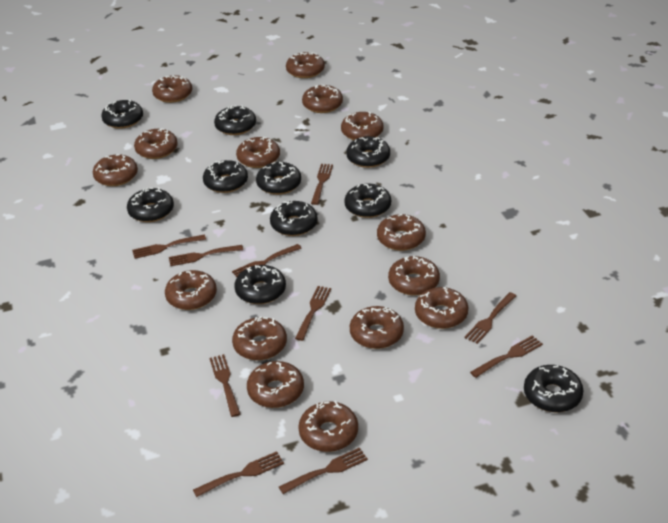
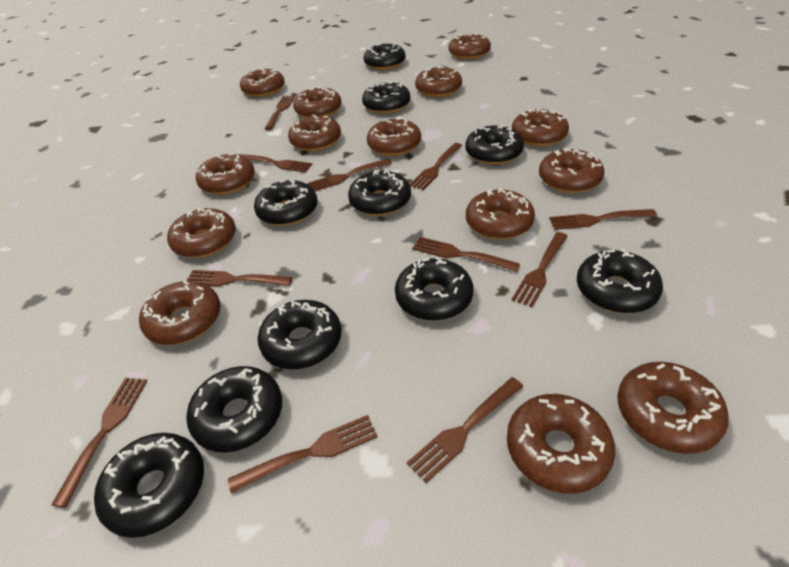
brown donut: [93,154,138,186] [134,128,178,159] [152,75,192,103] [165,270,217,310] [232,316,287,360] [236,137,280,168] [247,361,304,408] [286,52,325,78] [298,401,358,452] [302,84,343,113] [341,112,383,140] [350,306,404,349] [377,214,426,251] [388,256,440,295] [415,287,468,329] = 15 -> [139,281,220,345] [167,208,236,258] [196,153,255,195] [240,68,285,97] [288,115,341,151] [293,86,342,118] [367,118,421,156] [415,66,462,97] [449,33,491,60] [466,188,535,239] [507,394,615,493] [512,109,569,146] [539,148,605,193] [617,362,728,454] = 14
brown fork: [132,235,206,259] [169,245,243,266] [193,451,284,497] [209,354,240,417] [232,244,302,277] [279,448,368,494] [295,286,331,341] [311,164,333,205] [465,292,516,344] [470,335,543,378] = 10 -> [51,378,147,508] [187,270,292,286] [228,415,378,494] [238,154,312,172] [264,96,295,130] [307,159,392,191] [407,377,524,483] [409,143,462,190] [412,237,520,272] [512,232,568,307] [549,209,657,230] = 11

